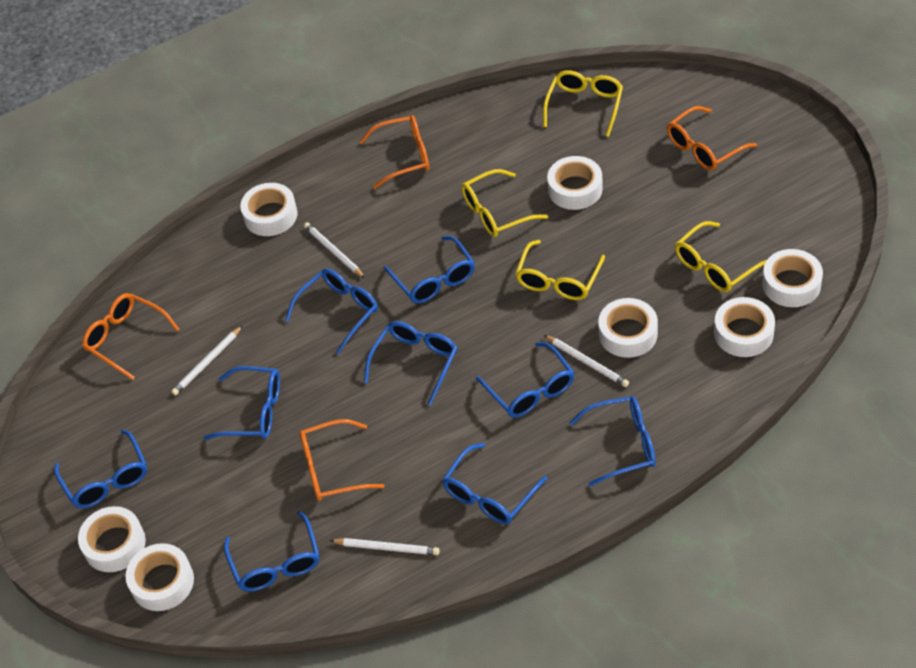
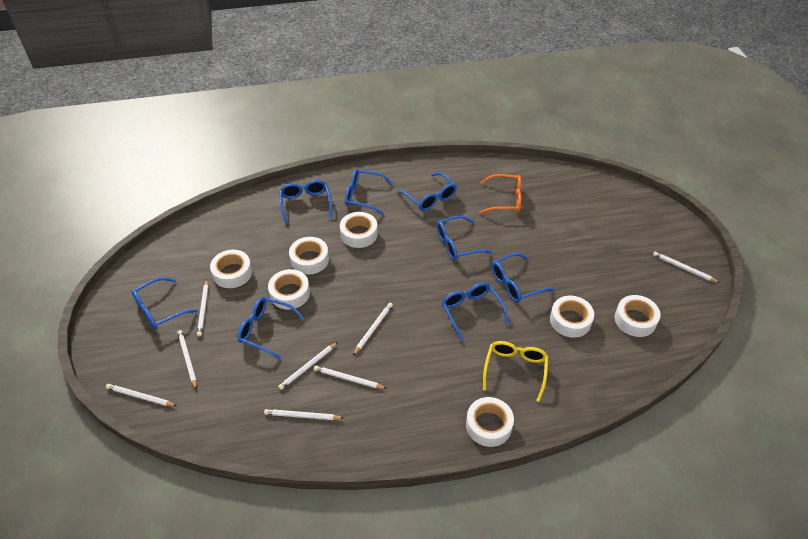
blue glasses: [54,430,147,508] [203,366,280,440] [224,511,319,592] [285,268,378,355] [364,321,457,405] [384,236,475,304] [442,443,547,524] [476,342,574,418] [569,396,656,486] = 9 -> [132,277,198,330] [237,297,305,359] [279,180,332,225] [345,169,393,215] [398,172,457,211] [436,215,493,260] [442,282,509,342] [492,253,554,302] = 8
orange glasses: [82,293,179,380] [300,419,384,501] [359,115,429,189] [667,106,757,171] = 4 -> [479,174,521,214] = 1
white pencil: [171,325,243,396] [304,222,365,278] [330,538,440,555] [544,335,629,387] = 4 -> [106,384,176,406] [177,330,197,389] [197,280,209,337] [264,409,343,420] [278,342,338,390] [314,366,387,389] [353,303,393,355] [653,251,720,283] = 8
yellow glasses: [462,169,548,237] [515,240,605,300] [543,70,623,137] [675,221,767,292] = 4 -> [483,341,548,402] = 1

